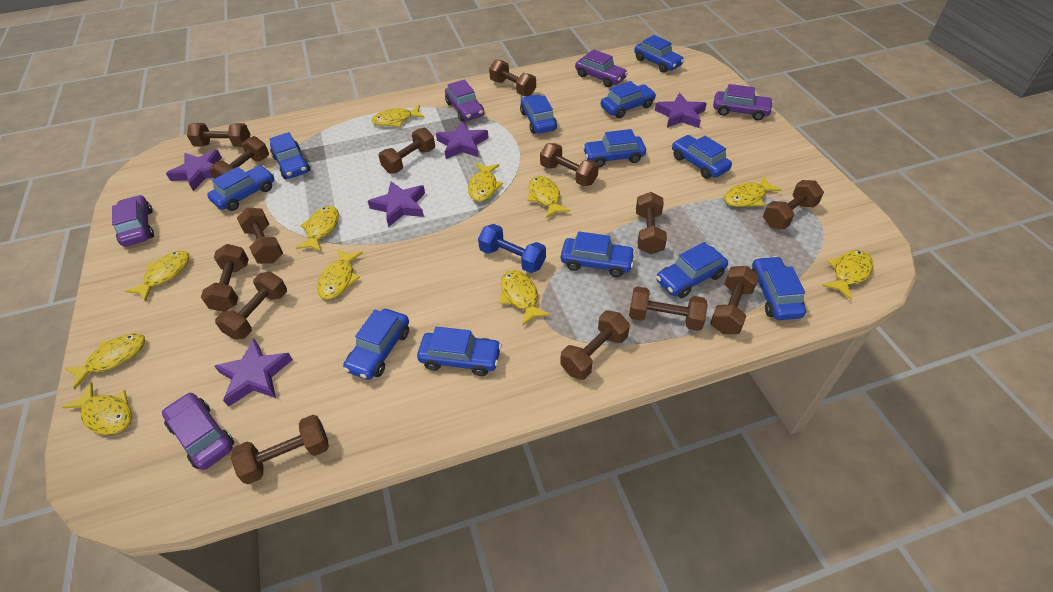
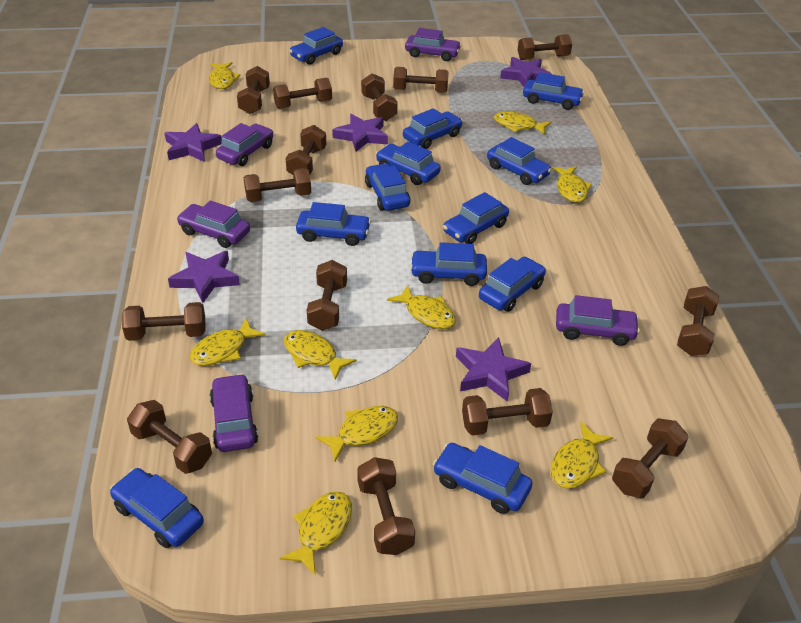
blue dumbbell: [478,224,546,273] = 1 -> none = 0
yellow fish: [62,382,132,435] [65,333,145,389] [125,250,189,302] [296,206,339,251] [317,249,363,299] [372,105,425,127] [468,163,503,202] [500,270,550,325] [527,176,570,218] [724,176,782,207] [822,250,873,300] = 11 -> [190,318,266,366] [209,62,241,89] [280,491,352,576] [284,330,357,380] [315,406,398,461] [387,284,456,329] [494,111,551,135] [551,422,613,489] [552,166,592,203] = 9

